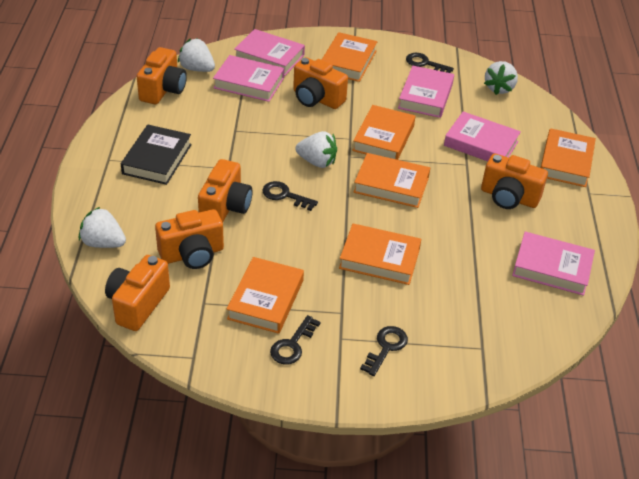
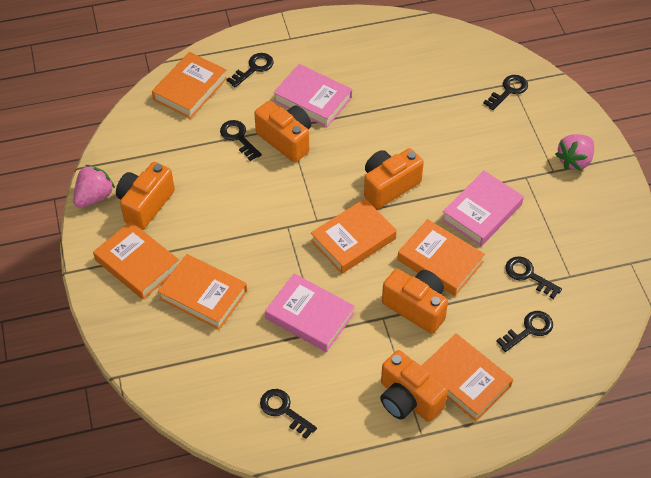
black book: [121,125,192,185] = 1 -> none = 0
black key: [262,181,318,211] [270,315,321,364] [360,326,408,376] [406,53,454,73] = 4 -> [220,120,262,161] [227,53,274,87] [260,389,317,439] [483,75,528,110] [496,311,553,352] [505,256,562,299] = 6
orange camera: [105,255,170,331] [137,47,187,104] [155,209,224,269] [198,159,253,223] [293,57,348,109] [481,153,548,209] = 6 -> [116,162,175,230] [254,101,311,162] [364,148,424,209] [380,350,448,422] [382,269,448,334] = 5
pink book: [213,55,284,102] [234,29,305,76] [398,66,454,118] [444,111,521,161] [512,232,595,296] = 5 -> [265,273,355,352] [273,64,352,127] [442,171,524,246] = 3
pink strawberry: none = 0 -> [73,165,115,208] [555,134,594,171] = 2
white strawberry: [79,207,126,248] [178,38,215,72] [295,131,337,168] [484,61,518,95] = 4 -> none = 0

